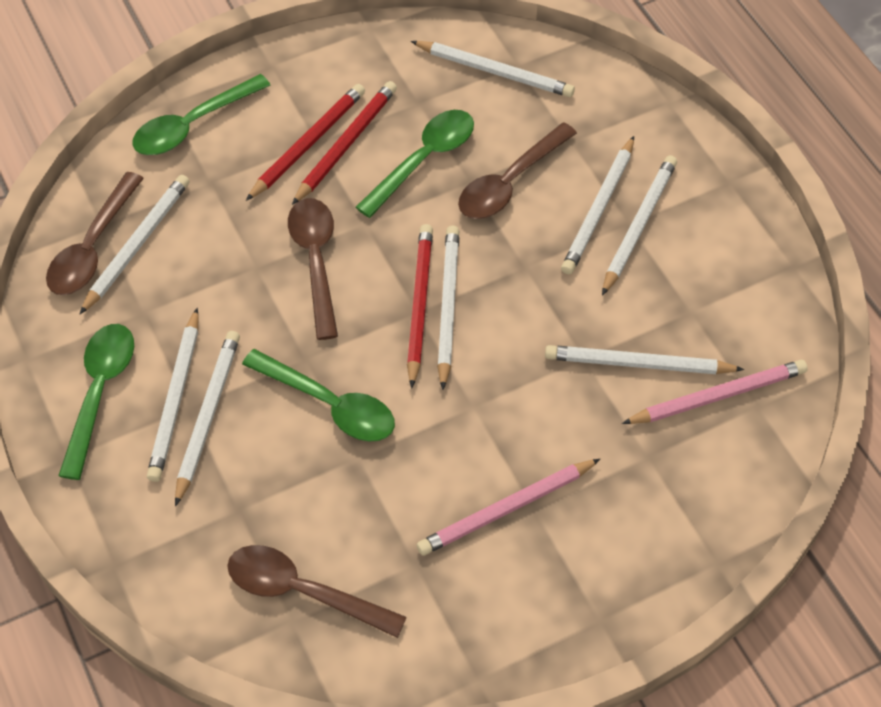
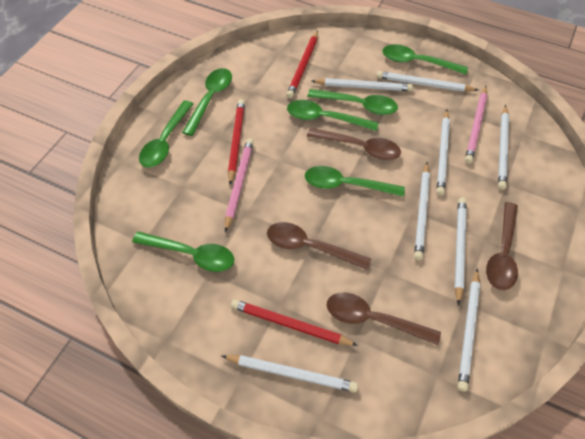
green spoon: [58,324,134,480] [132,74,271,155] [242,349,395,441] [356,110,474,218] = 4 -> [132,231,234,272] [139,100,193,168] [182,68,232,136] [287,100,379,131] [305,166,405,197] [307,89,398,115] [383,44,468,75] = 7

